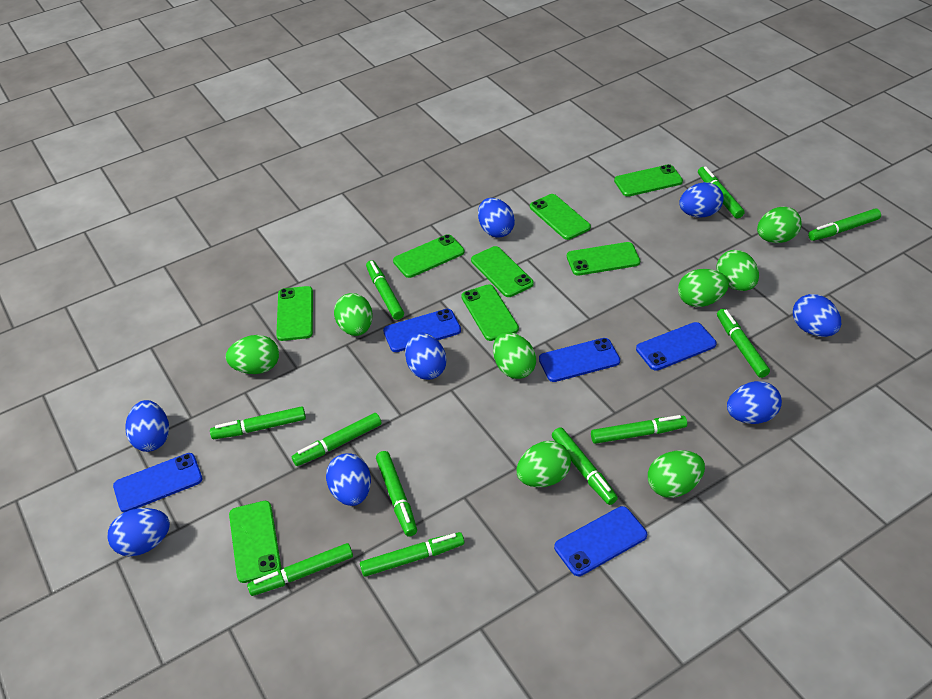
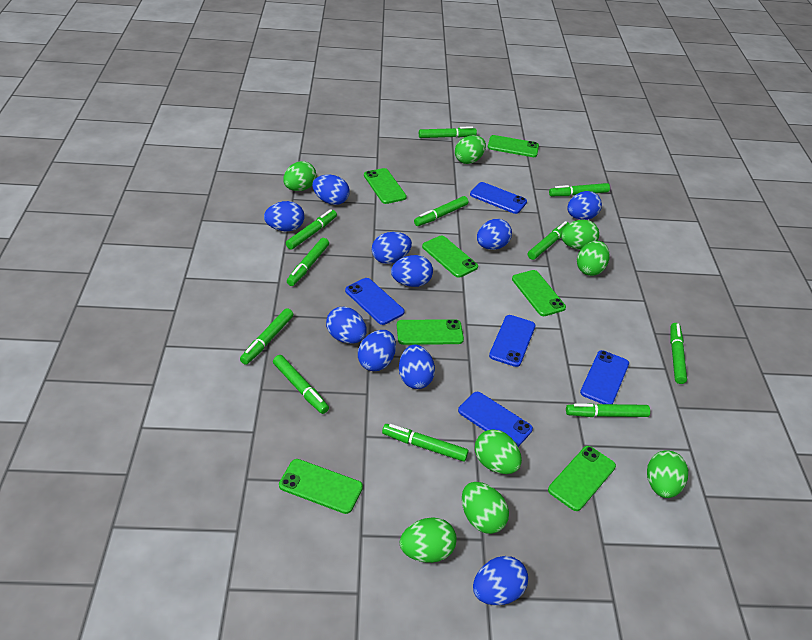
blue egg: [107,508,170,556] [125,400,169,452] [326,453,371,506] [405,332,447,380] [478,198,515,238] [679,182,724,217] [727,381,782,424] [793,294,841,337] = 8 -> [264,201,304,231] [312,175,350,205] [326,307,367,344] [358,330,396,371] [372,232,412,264] [391,255,433,287] [399,345,435,389] [473,556,528,605] [477,219,512,250] [567,191,602,220] = 10
green phone: [229,501,281,583] [276,286,313,341] [393,234,465,278] [461,284,519,341] [471,246,534,297] [530,194,591,240] [567,242,640,276] [614,164,683,197] = 8 -> [279,459,363,514] [364,168,407,204] [397,319,464,345] [422,236,478,278] [488,135,539,157] [512,270,566,316] [548,446,616,511] = 7

